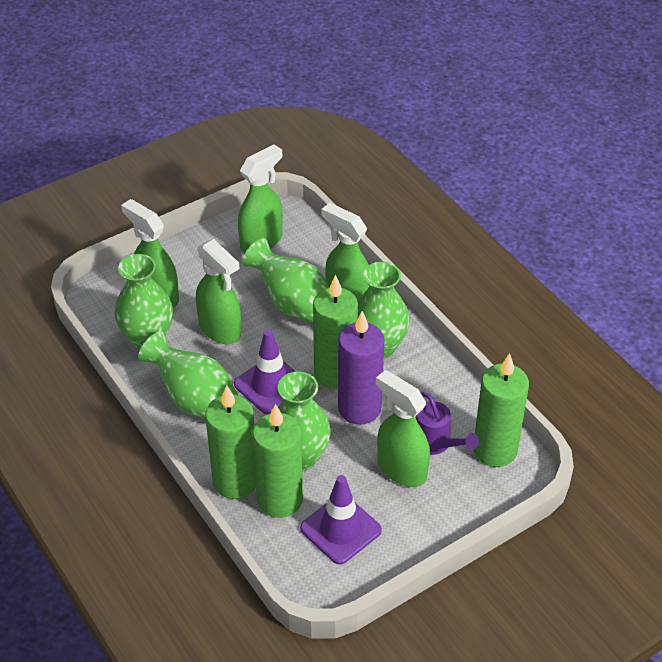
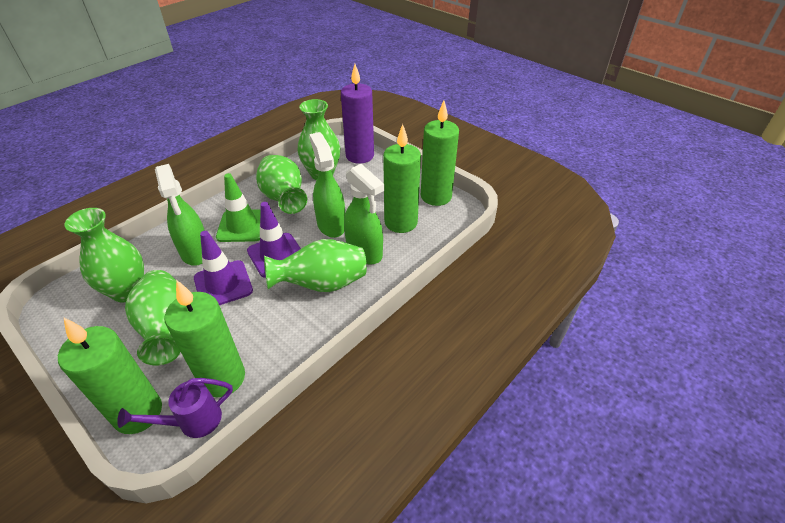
green spray bottle: [121,199,179,308] [196,239,241,344] [238,145,283,253] [322,203,369,301] [376,370,430,487] = 5 -> [155,164,205,266] [309,132,345,238] [344,164,384,264] = 3
green traffic cone: none = 0 -> [216,173,261,242] = 1

